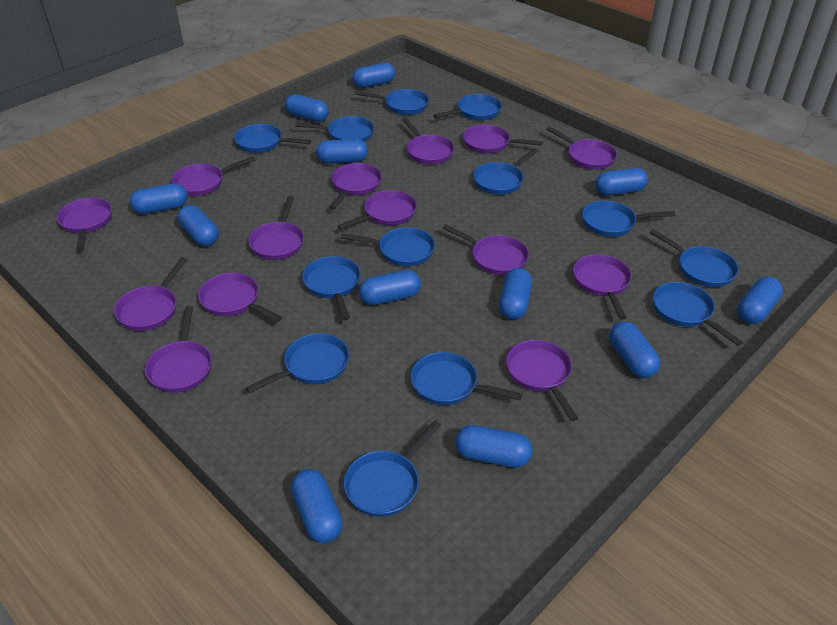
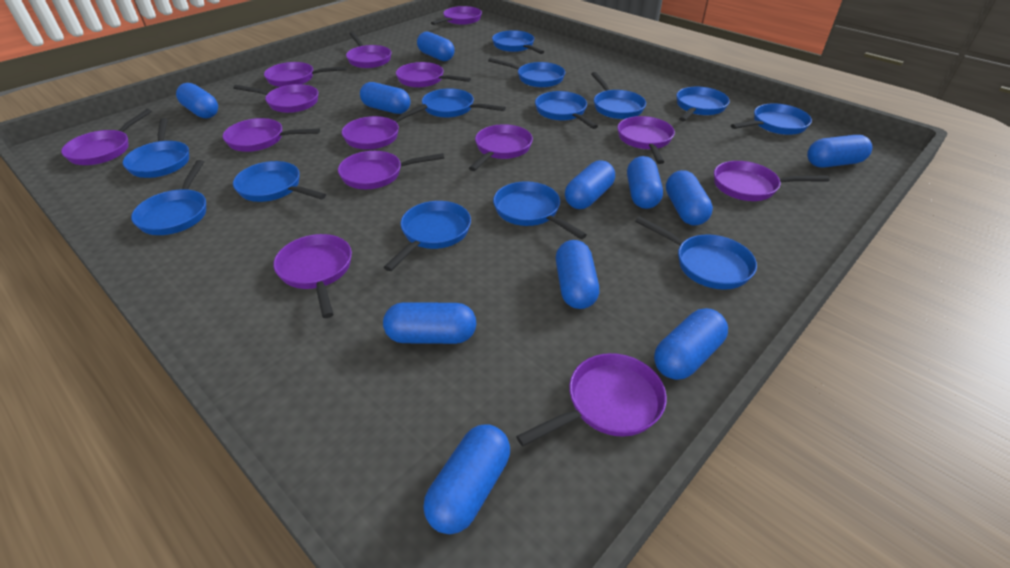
blue capsule: [130,183,188,214] [178,205,219,246] [285,94,329,122] [291,469,343,543] [316,139,368,164] [353,62,395,88] [359,270,421,305] [455,425,533,468] [499,268,532,319] [595,168,648,196] [610,321,661,378] [738,277,783,324] = 12 -> [176,83,218,119] [360,82,411,114] [383,302,476,344] [417,32,455,61] [423,424,510,534] [556,240,599,309] [565,160,615,209] [627,156,663,209] [654,308,728,380] [666,170,713,226] [807,135,872,168] = 11

